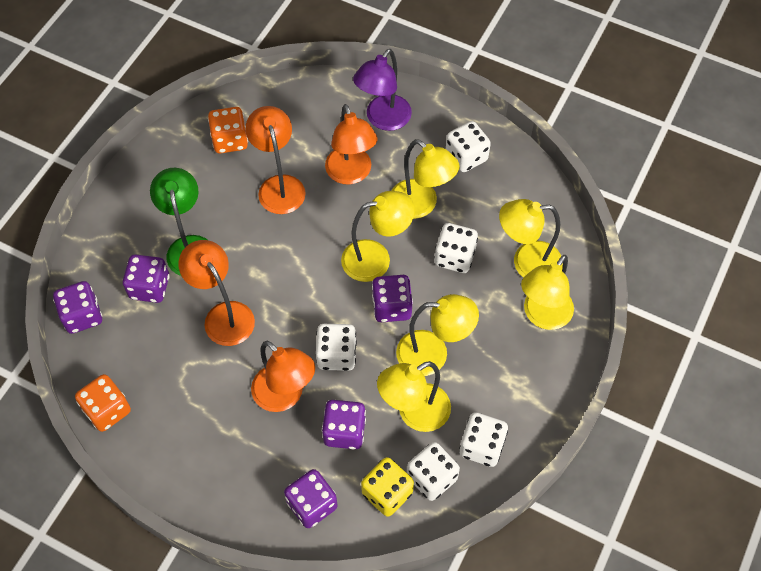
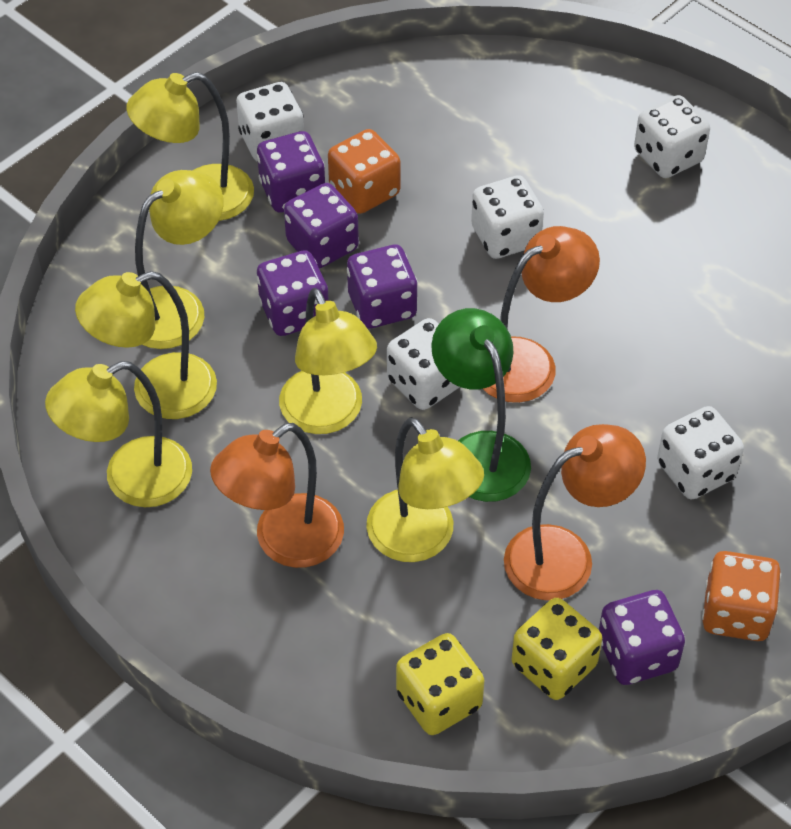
orange lamp: [179,240,255,346] [245,106,306,214] [251,341,315,412] [325,104,378,185] = 4 -> [210,423,344,568] [483,226,600,403] [504,424,646,601] = 3
purple lamp: [353,49,412,131] = 1 -> none = 0
yellow dice: [361,457,414,517] = 1 -> [396,633,485,735] [512,598,602,700] = 2

